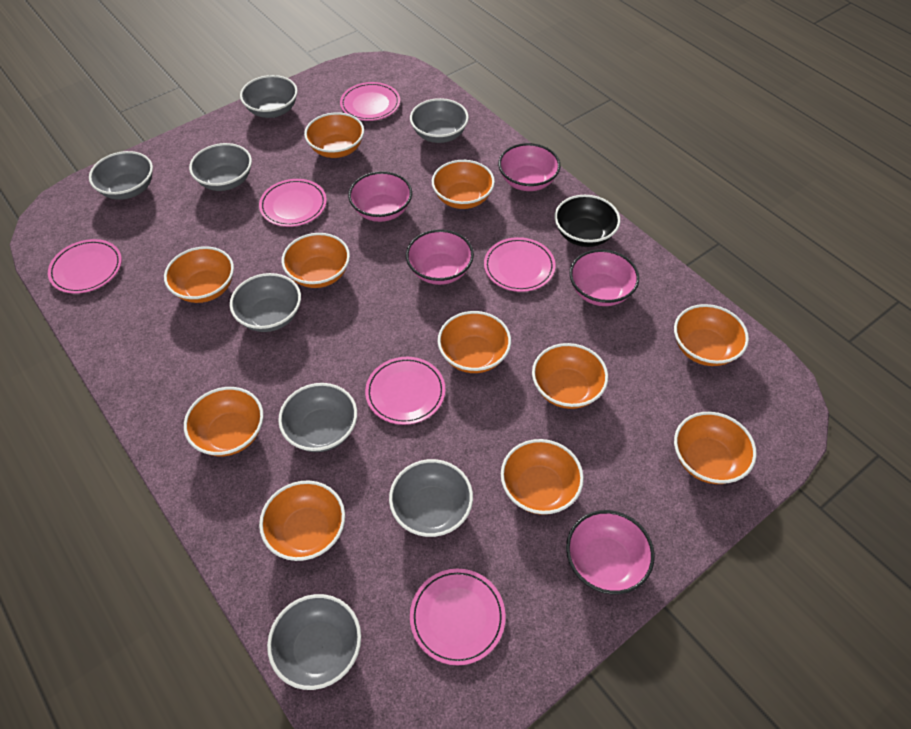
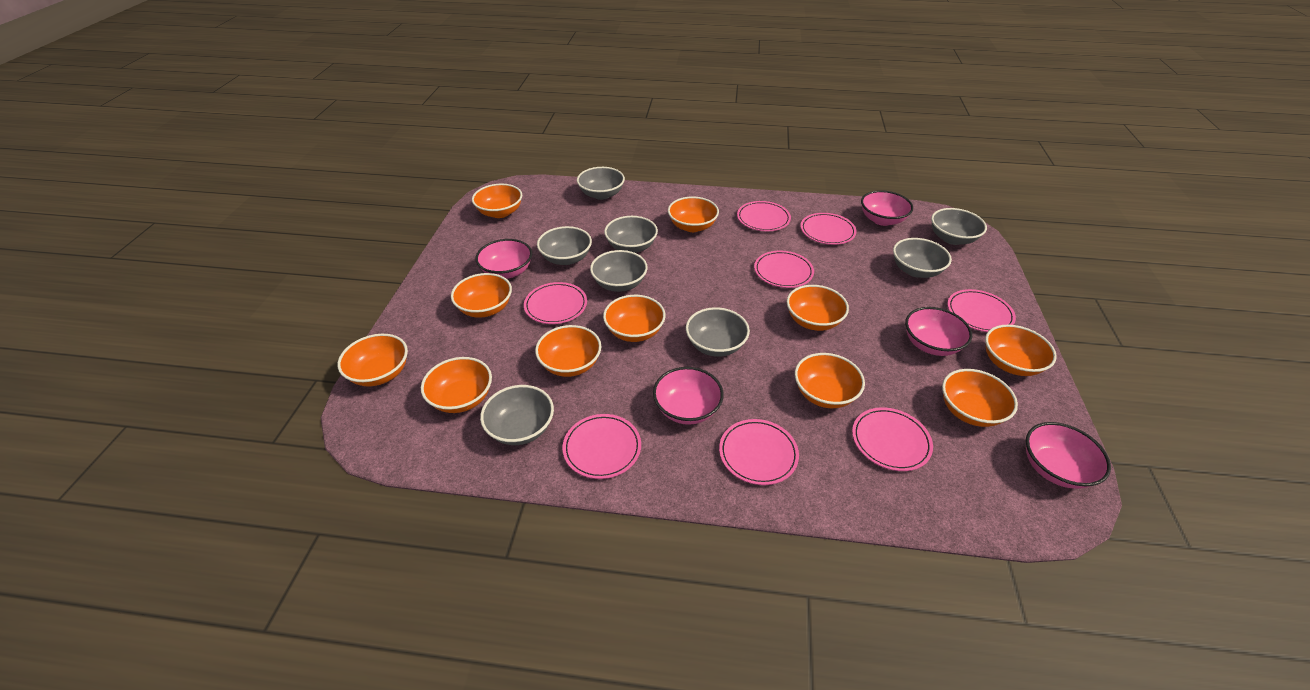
black bowl: [554,195,620,247] = 1 -> none = 0
pink plate: [48,239,122,294] [259,179,327,227] [340,82,400,121] [365,357,445,425] [410,569,506,665] [484,237,556,292] = 6 -> [524,282,587,324] [563,414,641,479] [719,419,799,485] [737,201,791,231] [754,251,814,288] [800,213,857,245] [852,407,933,471] [947,289,1016,332] = 8

